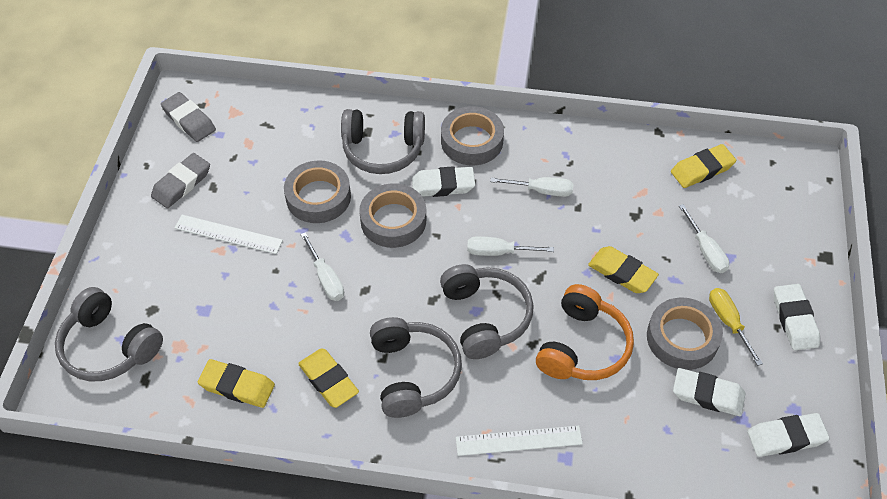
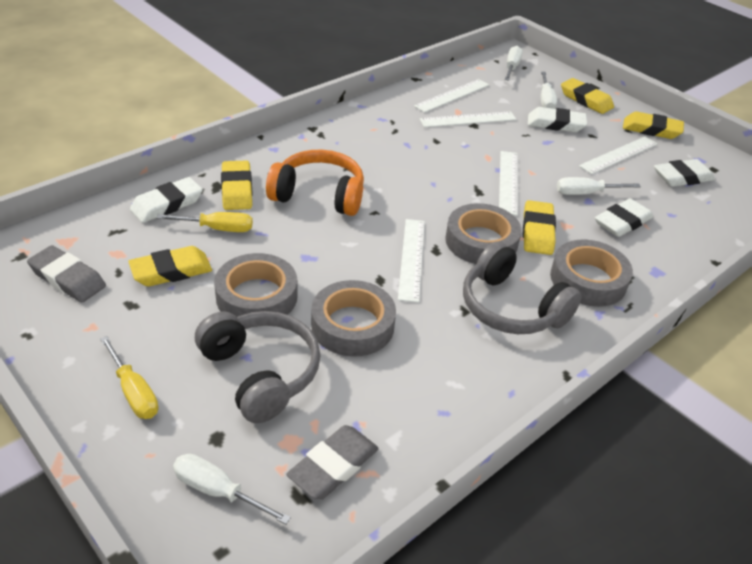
grey headphones: [55,287,163,381] [341,109,425,174] [370,317,462,418] [440,264,534,359] = 4 -> [195,311,321,423] [463,241,581,334] = 2
white ruler: [175,215,283,254] [456,426,583,456] = 2 -> [398,219,425,303] [414,79,489,113] [420,111,517,127] [499,151,518,216] [579,137,658,174] = 5
yellow eraser: [198,359,275,408] [298,348,359,408] [588,246,659,293] [671,144,736,188] = 4 -> [128,246,212,287] [221,160,253,210] [523,200,556,255] [561,78,614,114] [623,111,684,139] = 5
yellow screwdriver: [709,288,763,366] = 1 -> [100,336,159,419] [157,212,253,232] = 2

